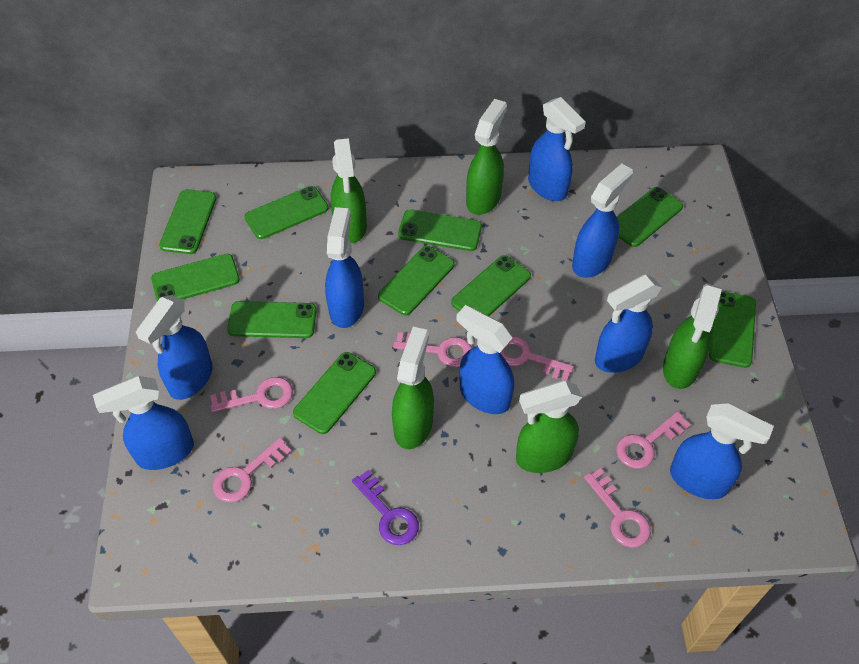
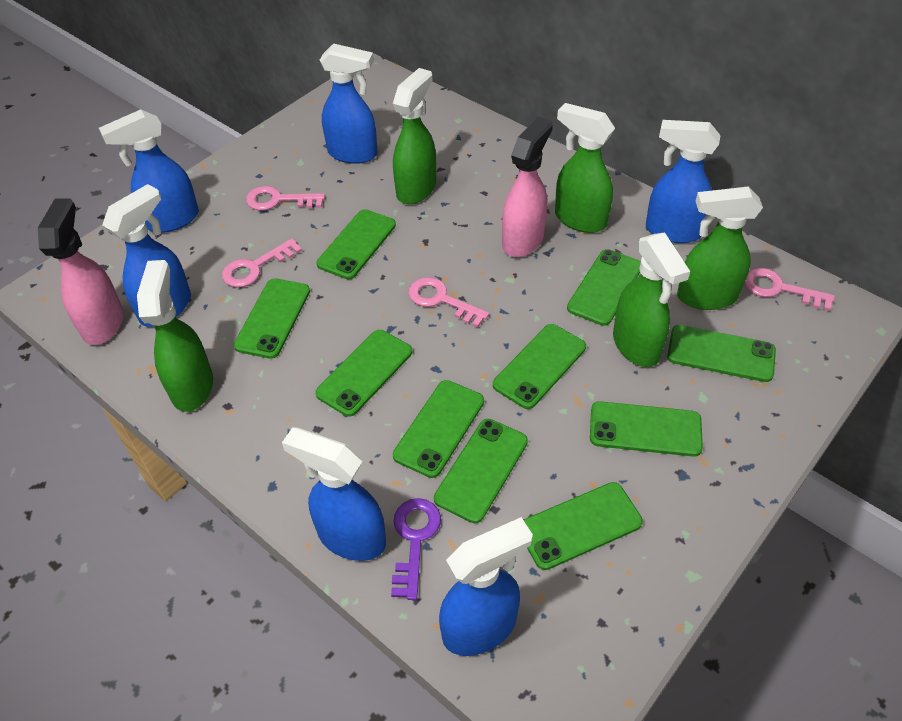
blue spray bottle: [93,376,194,470] [136,295,213,400] [325,207,364,328] [456,305,514,414] [528,97,586,201] [572,164,633,278] [595,275,662,373] [670,403,774,499] = 8 -> [99,109,199,233] [102,184,191,327] [282,427,386,561] [320,43,378,164] [439,517,533,656] [646,120,720,243] = 6
pink key: [210,377,293,413] [213,438,292,503] [393,332,472,367] [501,336,574,381] [584,468,651,548] [616,411,691,468] = 6 -> [222,238,302,287] [246,186,325,210] [408,277,489,327] [744,268,835,311] = 4
pink spray bottle: none = 0 -> [38,198,123,345] [502,117,553,257] = 2

